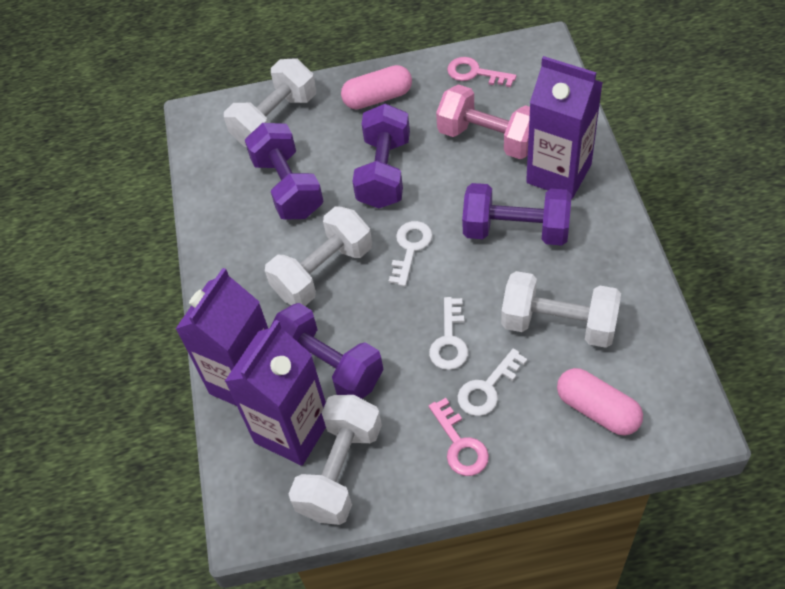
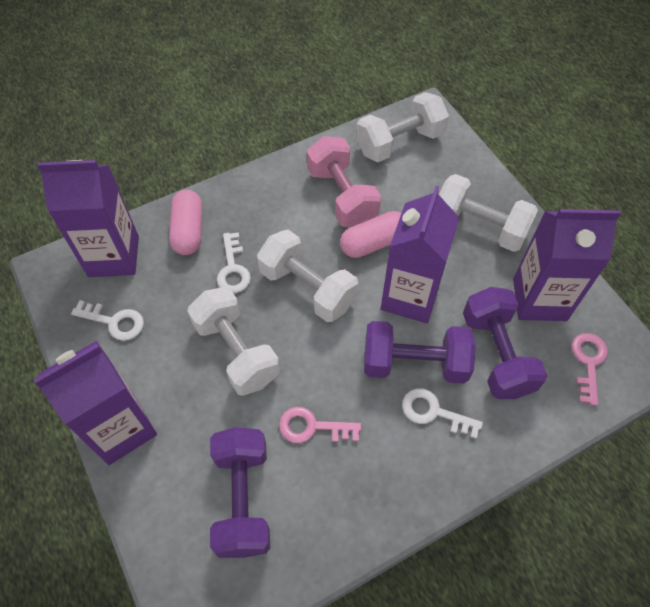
purple carton: [176,268,268,406] [225,320,326,466] [526,56,603,199] = 3 -> [34,341,157,465] [37,160,139,277] [381,186,459,323] [513,209,621,321] = 4
purple dumbbell: [245,123,324,220] [270,303,383,399] [352,104,410,209] [462,183,571,246] = 4 -> [210,427,270,558] [364,321,476,384] [463,287,547,399] = 3

